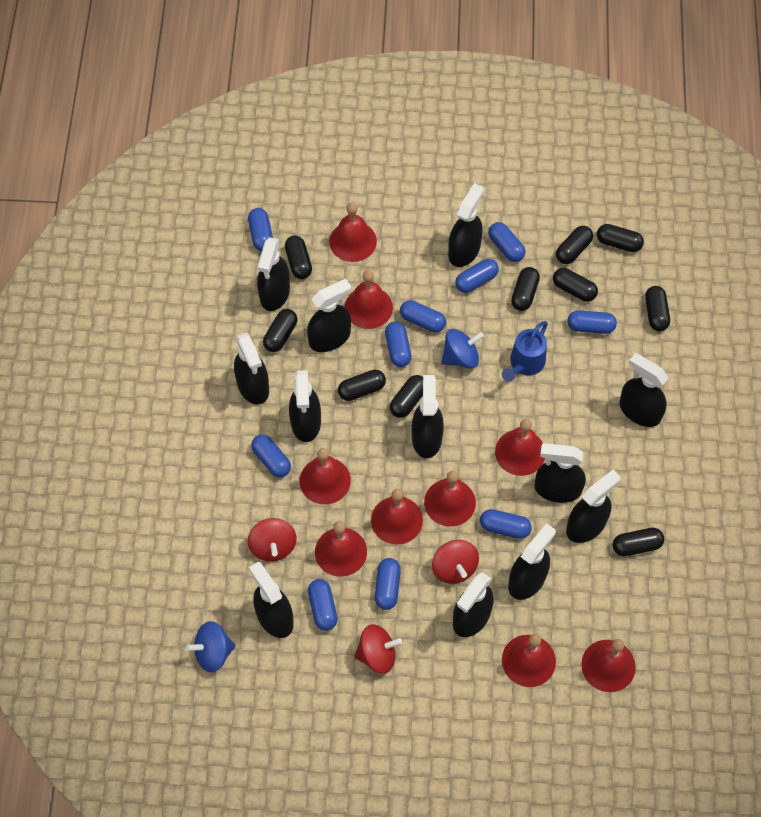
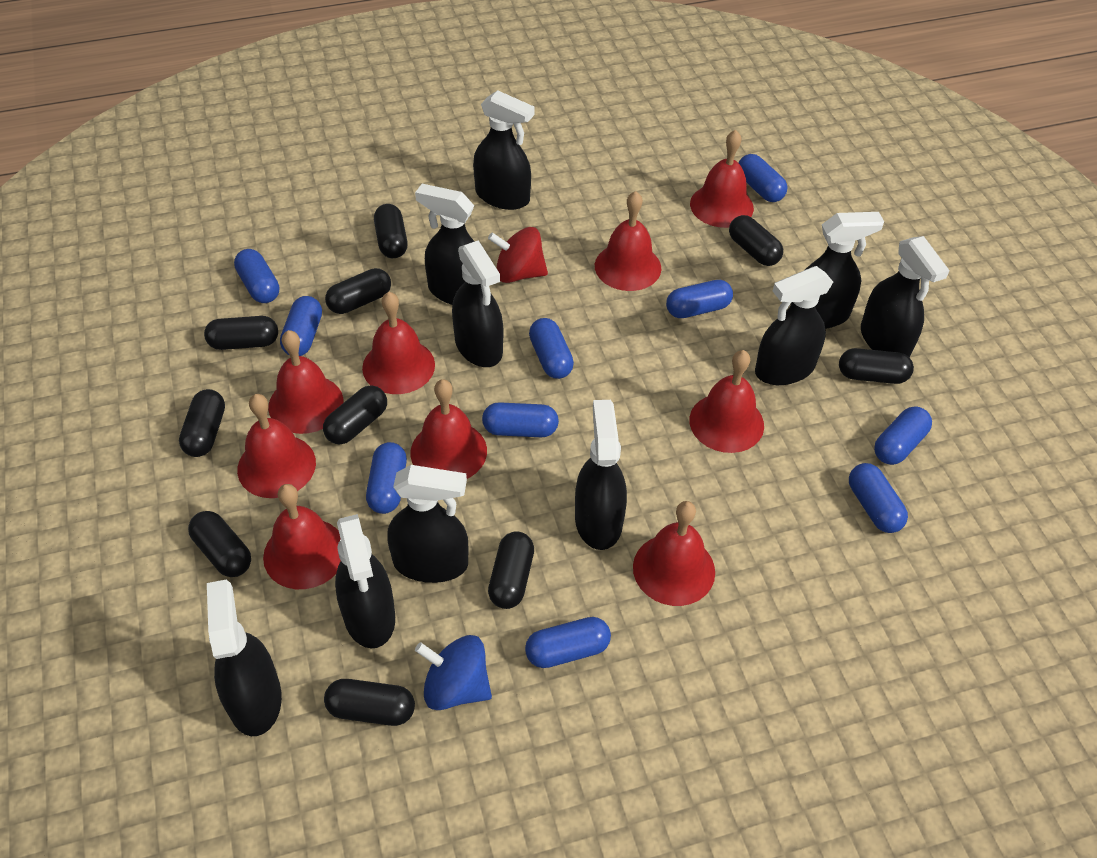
black spray bottle: [234,332,269,405] [249,562,294,638] [257,237,290,311] [289,370,321,442] [307,279,351,352] [412,375,444,458] [448,183,484,267] [453,572,494,637] [508,523,556,600] [535,443,586,503] [566,470,621,543] [620,353,668,427] = 12 -> [207,579,282,736] [335,514,395,648] [387,465,469,583] [415,184,475,305] [452,240,503,367] [473,90,535,210] [575,400,627,550] [755,266,833,385] [790,212,884,329] [861,236,950,357] = 10
blue spinning top: [186,621,236,673] [441,329,484,369] = 2 -> [415,635,492,710] = 1
blue watering can: [502,321,548,382] = 1 -> none = 0
red spinning top: [248,518,297,562] [354,624,402,674] [432,540,479,584] = 3 -> [488,227,548,283] = 1

